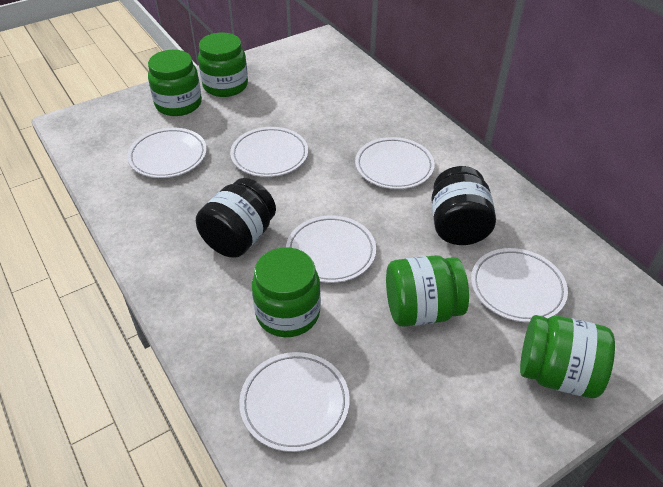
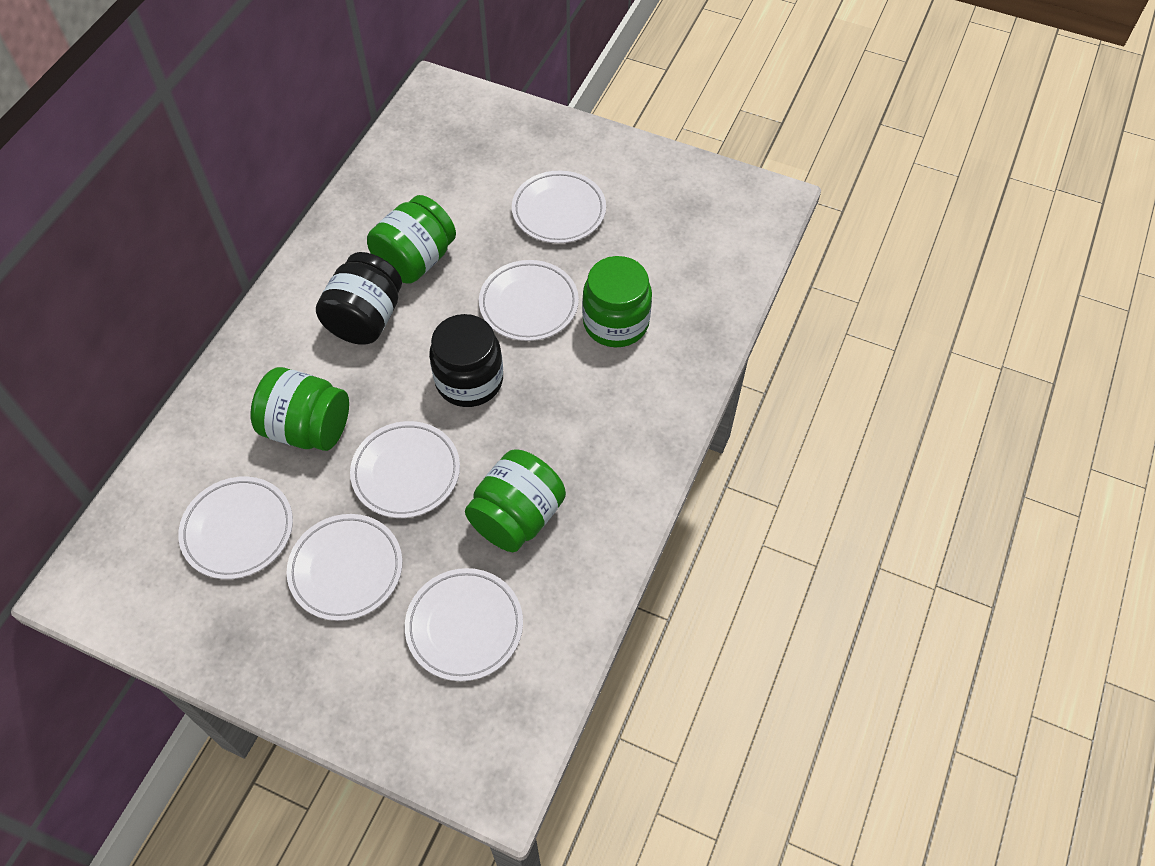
green jar: [148,50,202,116] [198,32,248,97] [252,247,321,337] [386,255,469,327] [520,315,615,398] = 5 -> [250,367,349,451] [367,195,456,284] [465,450,566,552] [582,256,652,347] = 4

